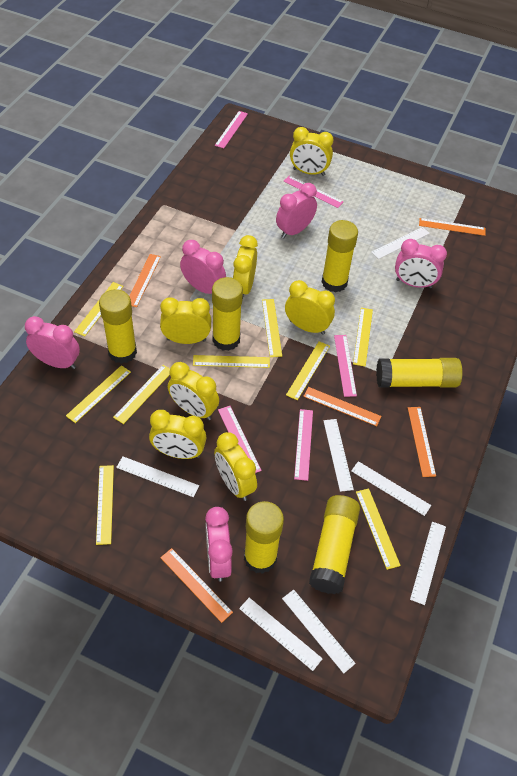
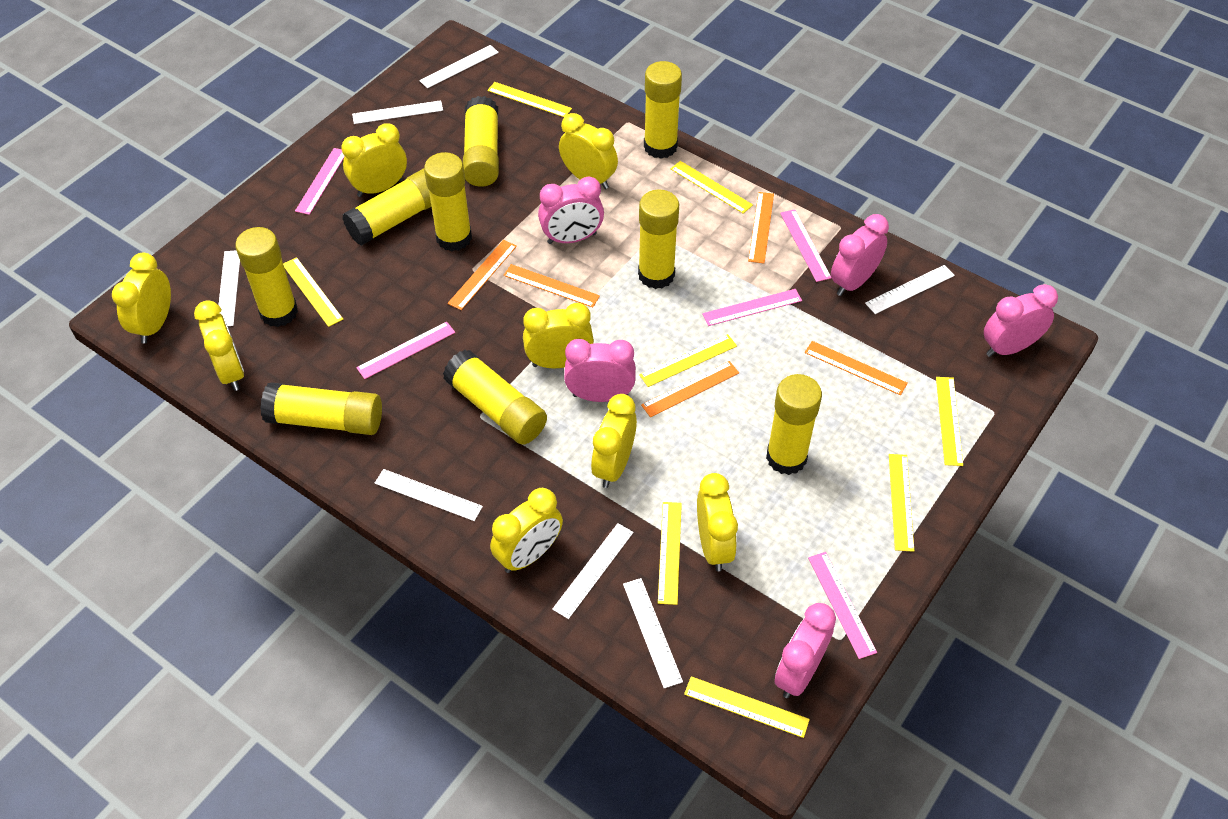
yellow clock: [149,410,207,459] [160,297,211,344] [168,362,219,420] [214,432,257,501] [233,235,258,300] [285,280,335,335] [290,127,333,176] = 7 -> [112,253,171,344] [194,300,244,391] [342,123,407,197] [490,488,563,573] [523,303,594,368] [559,113,618,189] [591,394,637,488] [697,473,738,571] = 8
yellow glue stick: [99,289,137,364] [212,277,243,351] [244,501,284,574] [309,495,360,594] [321,220,358,292] [376,358,463,388] = 6 -> [235,227,298,327] [260,382,382,435] [342,168,431,246] [424,152,472,251] [443,349,547,444] [463,96,499,187] [638,189,679,289] [644,61,682,159] [766,374,822,475] = 9
yellow ruler: [66,365,131,423] [74,282,123,336] [96,465,114,545] [113,365,170,424] [193,355,270,368] [262,299,282,357] [286,341,330,400] [353,308,373,366] [356,488,401,570] = 9 -> [283,257,343,327] [487,82,572,117] [639,334,737,387] [658,502,682,605] [671,161,753,214] [684,676,810,738] [889,454,914,552] [936,377,963,466] = 8

